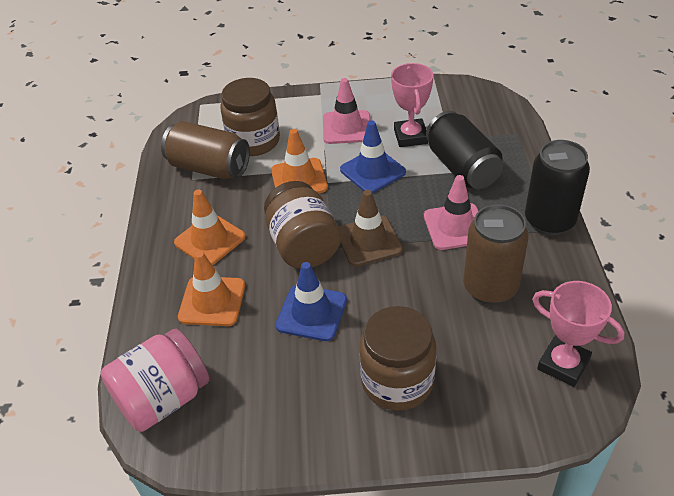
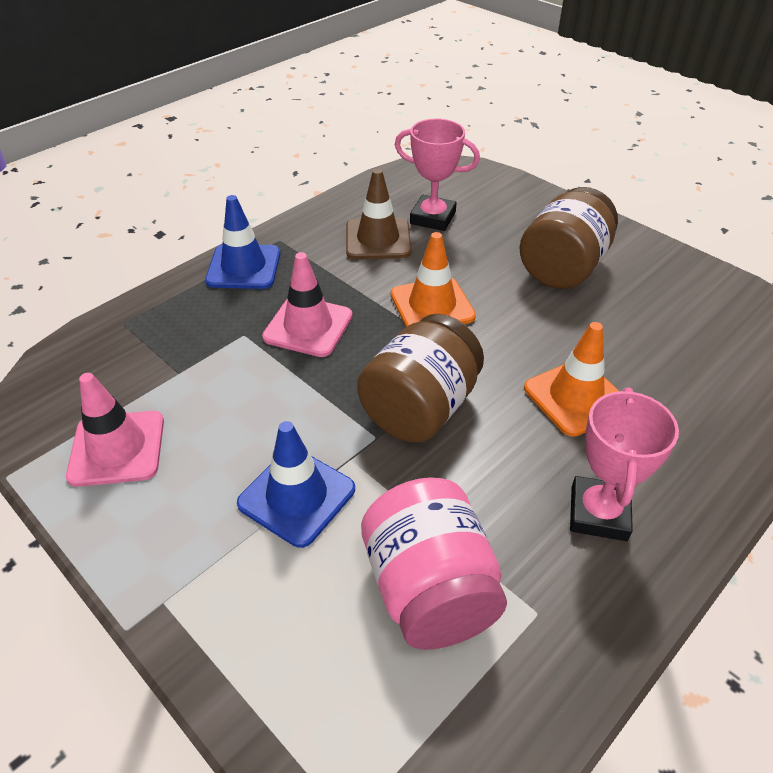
black can: [426,111,503,189] [525,140,590,236] = 2 -> none = 0
brown can: [161,121,250,179] [463,204,529,305] = 2 -> none = 0
brown jar: [220,78,280,156] [264,181,341,269] [359,306,436,411] = 3 -> [357,314,484,443] [520,187,618,289] = 2
orange traffic cone: [174,190,245,265] [178,251,245,326] [271,129,328,193] = 3 -> [391,232,476,327] [524,322,619,437] = 2

